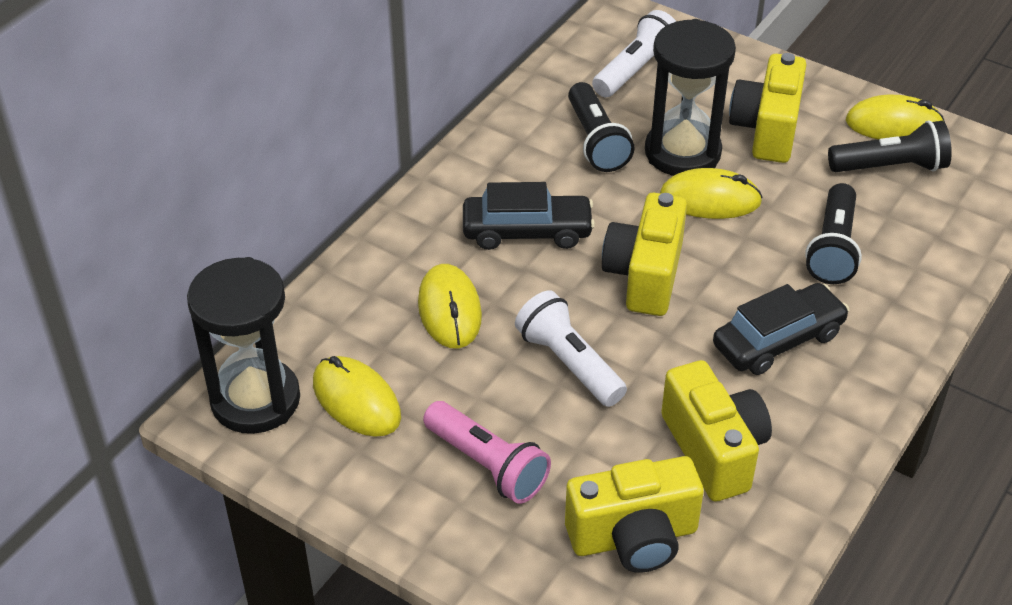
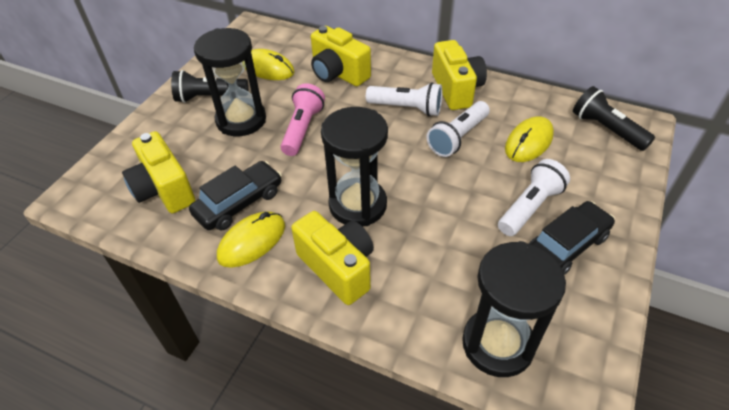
black flashlight: [568,82,635,172] [805,183,862,284] [828,120,952,172] = 3 -> [171,70,249,103] [573,86,655,151] = 2
black hourglass: [187,257,300,434] [645,19,736,176] = 2 -> [194,28,266,136] [321,107,388,226] [462,241,566,377] = 3
white flashlight: [515,290,627,407] [592,10,677,97] = 2 -> [366,82,442,116] [427,101,490,157] [498,159,570,236] = 3
yellow mouse: [313,356,401,437] [418,264,482,349] [660,168,763,219] [846,95,945,139] = 4 -> [217,211,285,268] [245,49,295,80] [505,116,554,162] = 3

